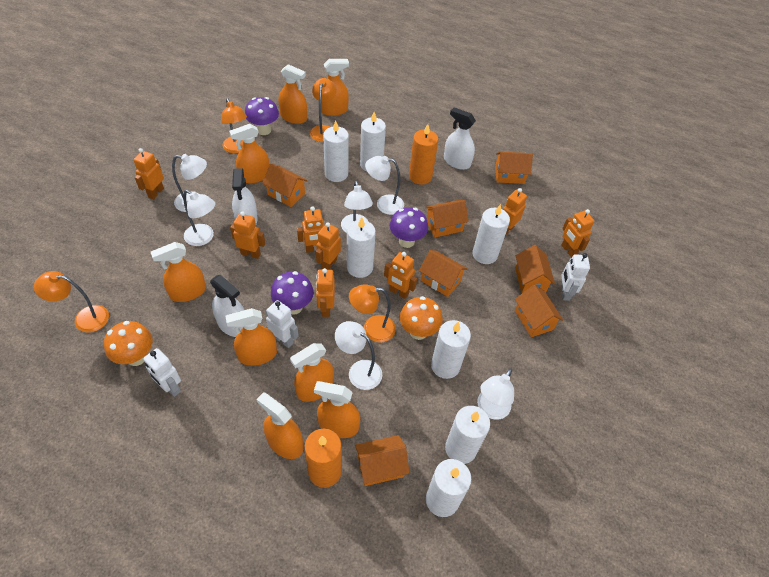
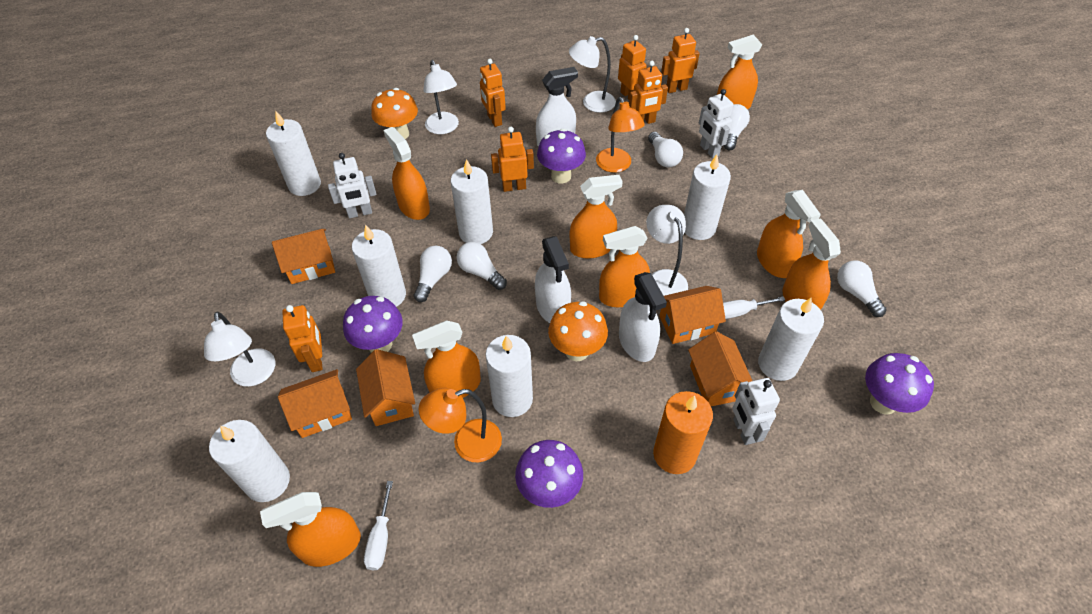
orange candle: [305,429,342,488] [409,124,438,185] = 2 -> [653,391,713,474] = 1
orange house: [262,164,308,207] [355,435,409,486] [419,250,467,297] [425,200,469,238] [495,152,533,184] [515,245,555,293] [515,285,563,337] = 7 -> [272,229,335,284] [278,369,352,438] [356,349,415,426] [659,286,726,344] [688,331,752,406] = 5
orange lamp: [34,271,109,333] [221,98,247,153] [310,78,337,142] [349,284,396,342] = 4 -> [418,388,502,462] [596,97,645,173] = 2
orange robot: [133,148,164,199] [230,211,265,259] [297,207,331,253] [316,222,341,270] [316,268,335,317] [384,252,417,299] [503,188,527,236] [561,209,595,258] = 8 -> [282,305,322,372] [480,59,506,127] [491,127,534,192] [618,35,647,100] [629,61,668,124] [661,28,700,93] = 6
purple mushroom: [245,97,279,135] [271,271,314,315] [390,207,428,248] = 3 -> [343,296,403,353] [515,440,583,508] [537,129,586,184] [865,353,934,415] = 4
white lamp: [172,154,207,212] [183,190,216,246] [335,321,382,390] [341,181,373,233] [365,156,404,215] [477,368,514,420] = 6 -> [204,312,275,387] [423,60,459,134] [569,36,616,113] [646,205,688,296] = 4
white light bulb: none = 0 -> [414,246,452,302] [457,242,507,290] [648,132,683,167] [724,104,750,150] [837,260,887,317] = 5
white screwdriver: none = 0 -> [364,481,393,570] [723,296,785,319] = 2

